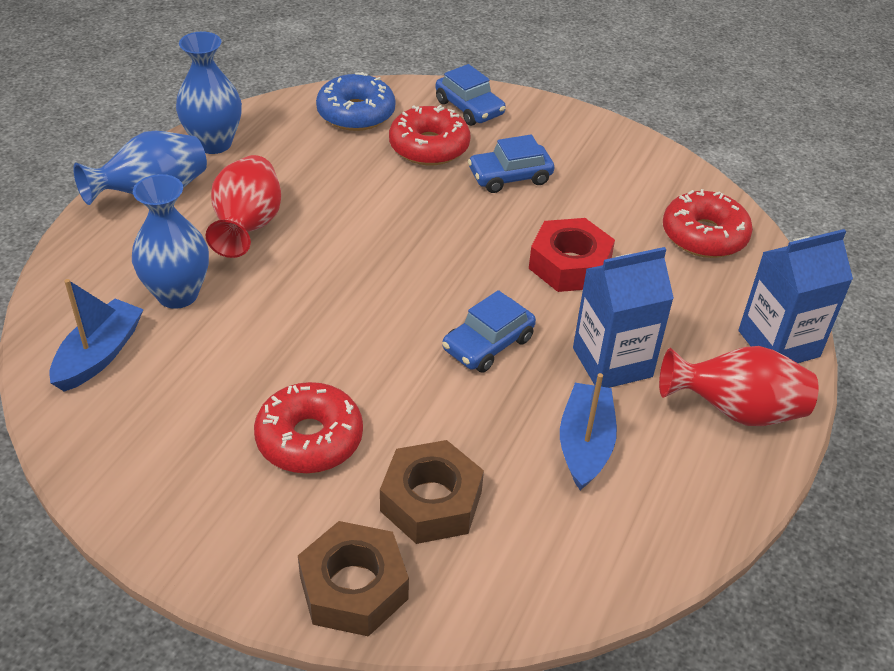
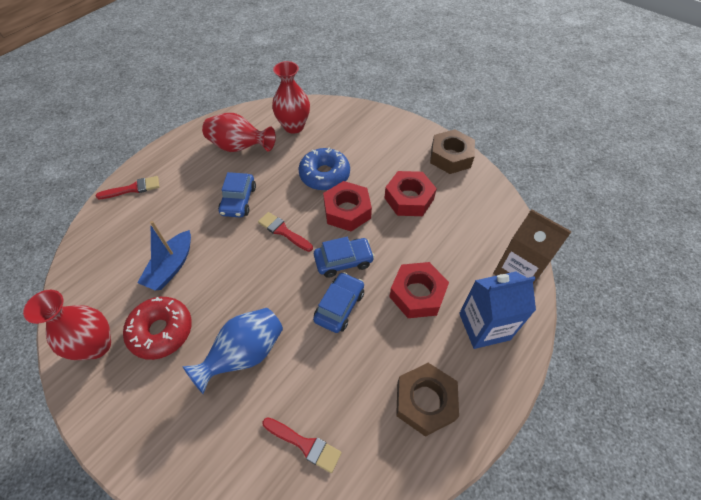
blue boat: [49,279,144,392] [560,373,617,490] = 2 -> [137,221,191,290] = 1
blue carton: [573,247,674,388] [738,229,853,363] = 2 -> [459,272,536,349] = 1
blue vase: [73,131,207,205] [132,174,209,309] [176,31,242,154] = 3 -> [182,308,283,394] = 1
brown carton: none = 0 -> [493,209,572,284] = 1
red brush: none = 0 -> [96,176,159,199] [258,212,313,252] [262,417,342,473] = 3
red donut: [254,382,363,474] [389,105,471,165] [663,189,753,258] = 3 -> [123,297,192,360] = 1
red nut: [529,218,615,292] = 1 -> [323,181,372,231] [384,171,437,216] [390,262,449,318] = 3
red vase: [206,155,281,258] [659,346,818,426] = 2 -> [23,290,111,360] [202,113,276,152] [272,61,310,134] = 3

